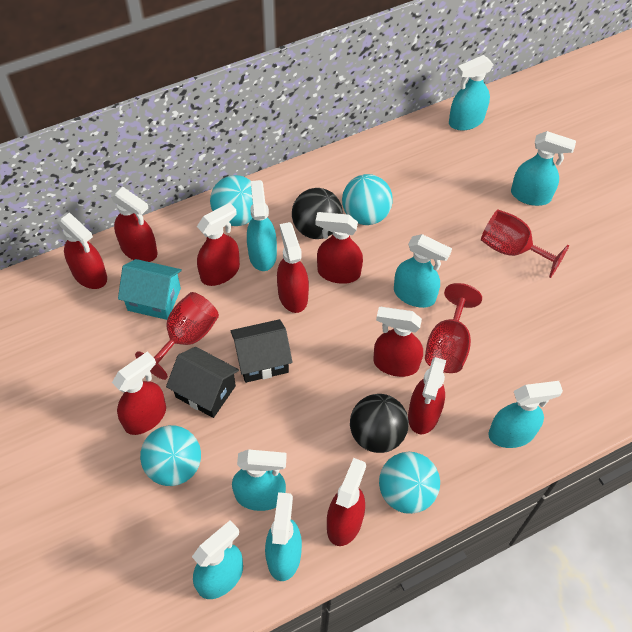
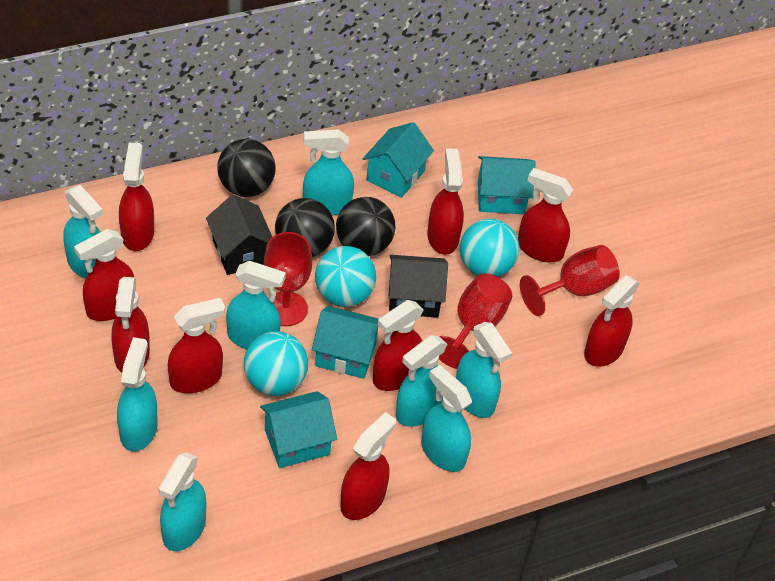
black ball: [292,188,343,239] [350,394,409,453] = 2 -> [217,139,276,197] [275,198,335,257] [336,197,395,256] = 3
turquoise ball: [140,425,201,486] [210,175,253,226] [342,174,393,225] [379,452,440,514] = 4 -> [244,331,308,396] [315,246,376,307] [460,219,520,277] = 3
turquoise house: [118,259,182,320] = 1 -> [260,391,337,468] [312,306,379,379] [363,122,434,198] [478,156,536,214] = 4

